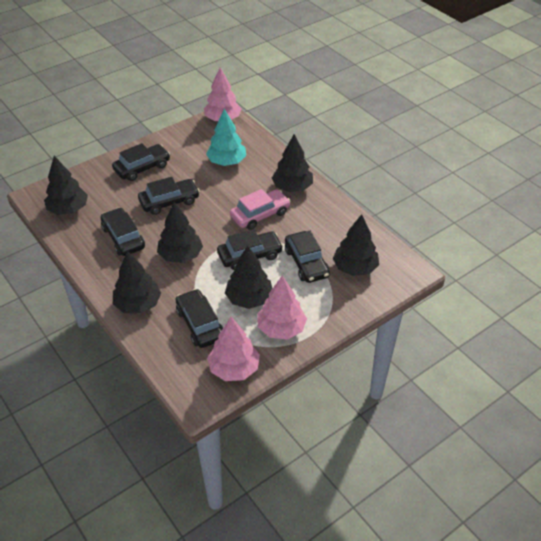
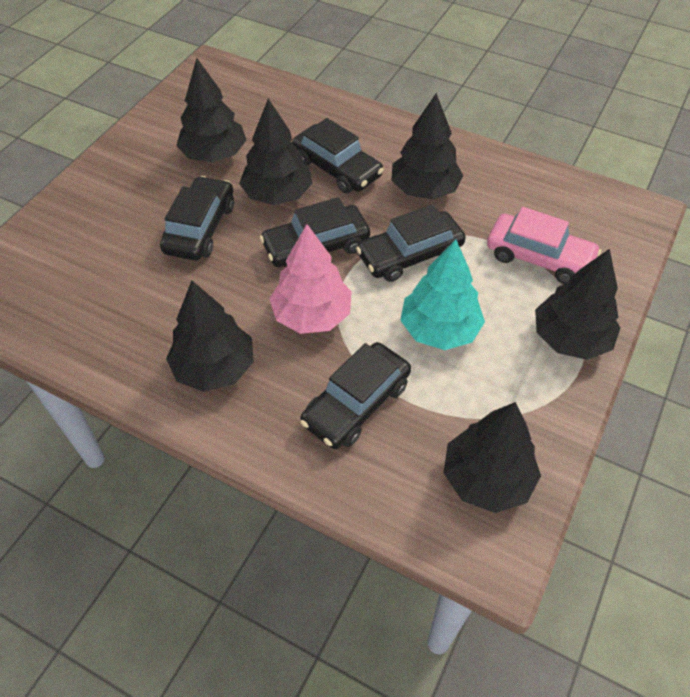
black car: [101,208,145,256] [112,143,170,181] [138,177,200,215] [176,289,223,348] [217,229,283,270] [285,231,330,283] = 6 -> [160,176,234,261] [260,197,370,267] [292,118,384,193] [300,342,411,449] [356,204,466,282] = 5
pink tree: [204,68,242,121] [207,317,260,381] [257,276,307,340] = 3 -> [270,224,352,334] = 1

